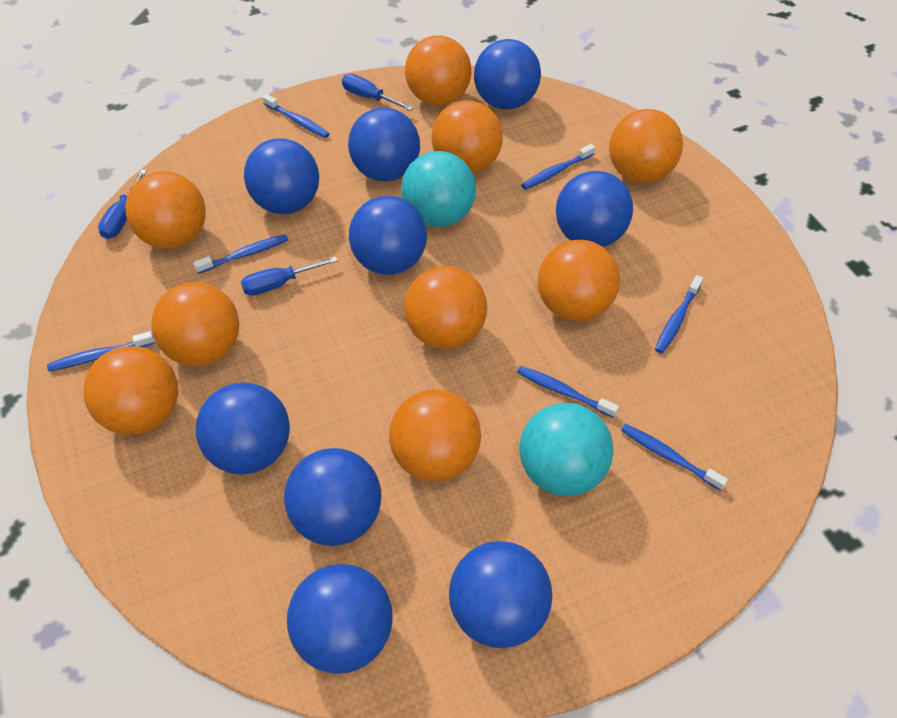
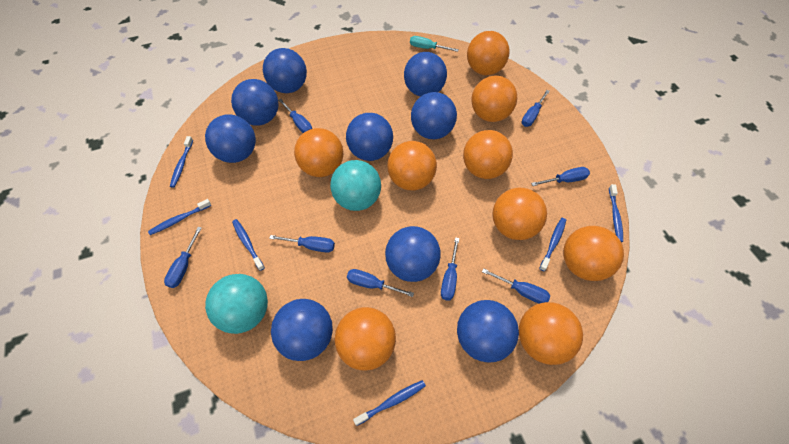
blue screwdriver: [98,169,147,239] [241,256,338,296] [342,74,413,111] = 3 -> [164,227,202,288] [269,235,335,253] [278,99,312,133] [347,269,414,297] [441,237,459,300] [482,268,550,304] [522,90,550,127] [531,167,590,186] = 8
blue toothbrush: [47,331,155,371] [193,234,288,274] [262,94,330,138] [517,366,619,418] [521,144,595,190] [621,424,728,491] [655,275,703,353] = 7 -> [148,199,212,235] [170,136,193,188] [232,219,265,271] [353,380,426,426] [539,218,566,271] [609,184,623,242] = 6
turquoise screwdriver: none = 0 -> [410,36,459,52] = 1

